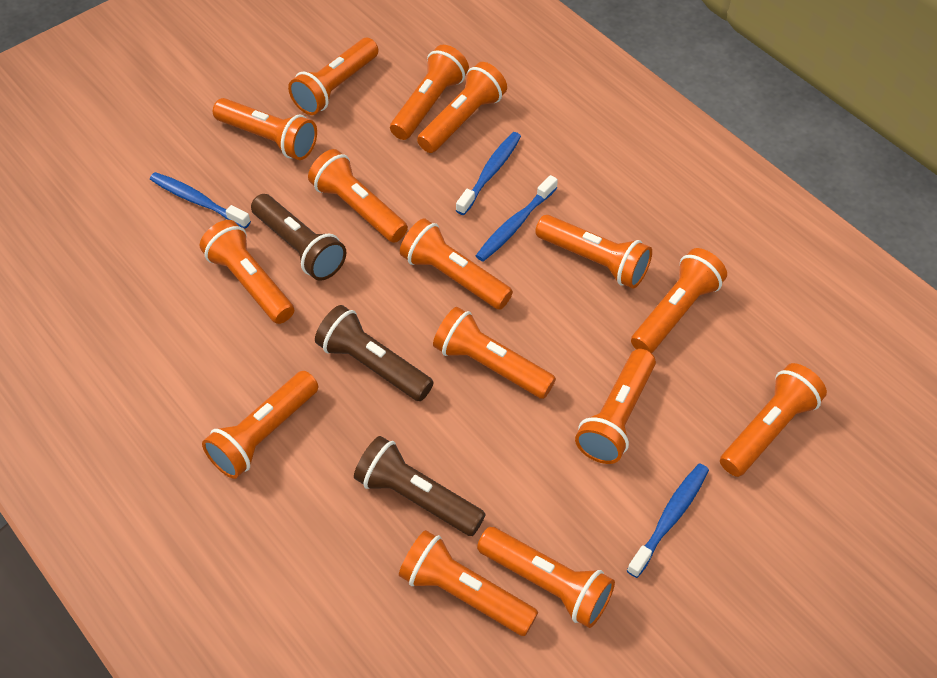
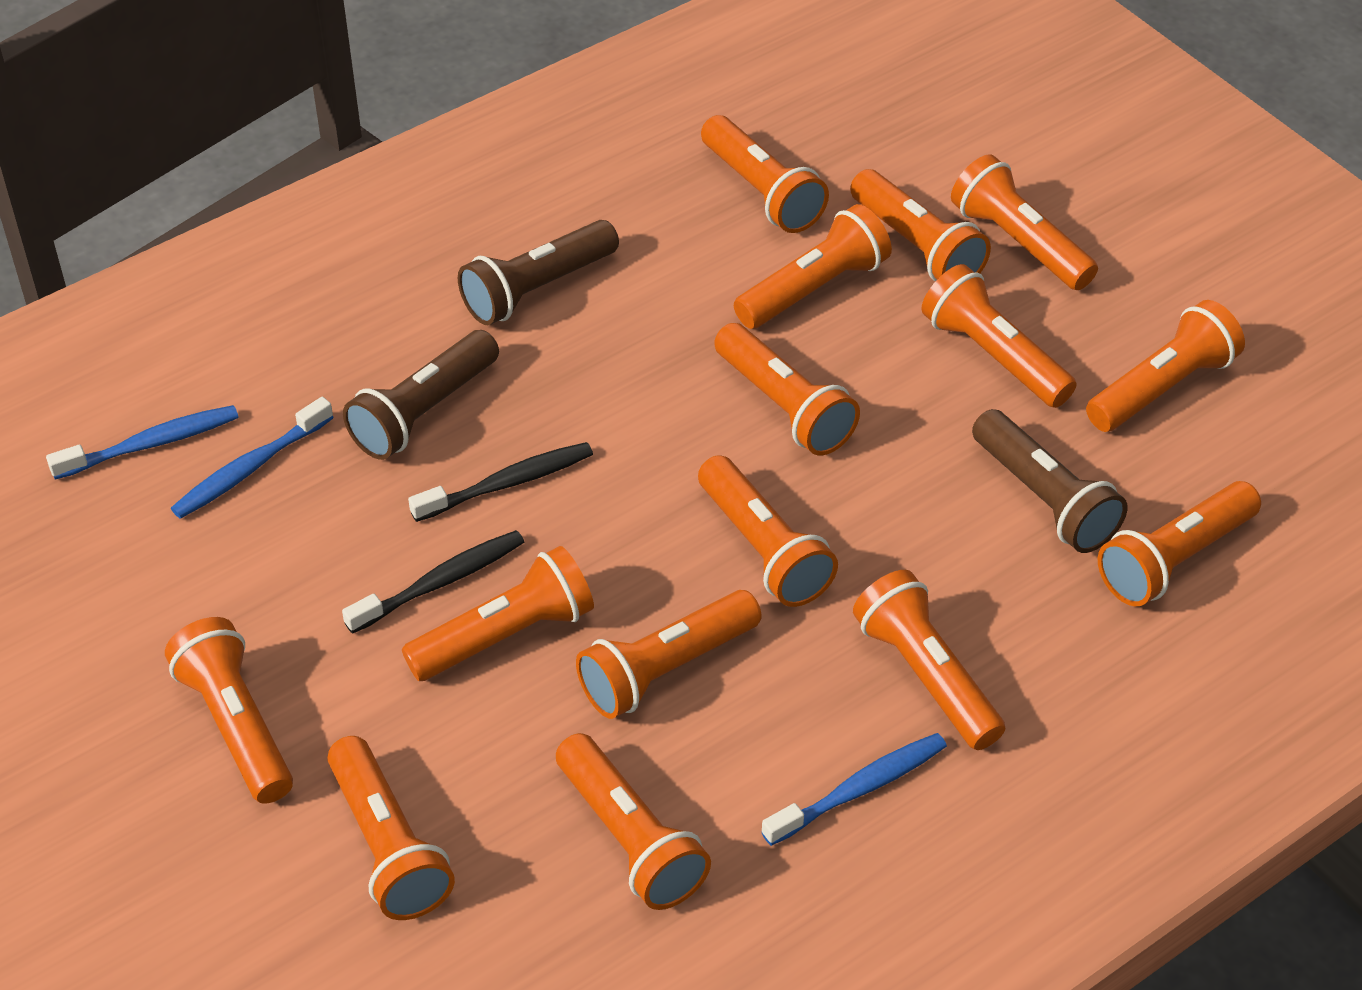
black toothbrush: none = 0 -> [342,530,524,634] [408,442,593,522] = 2
blue toothbrush: [150,172,251,229] [456,132,521,215] [476,175,558,262] [627,463,709,578] = 4 -> [46,405,239,480] [171,397,334,519] [762,733,947,846] = 3

